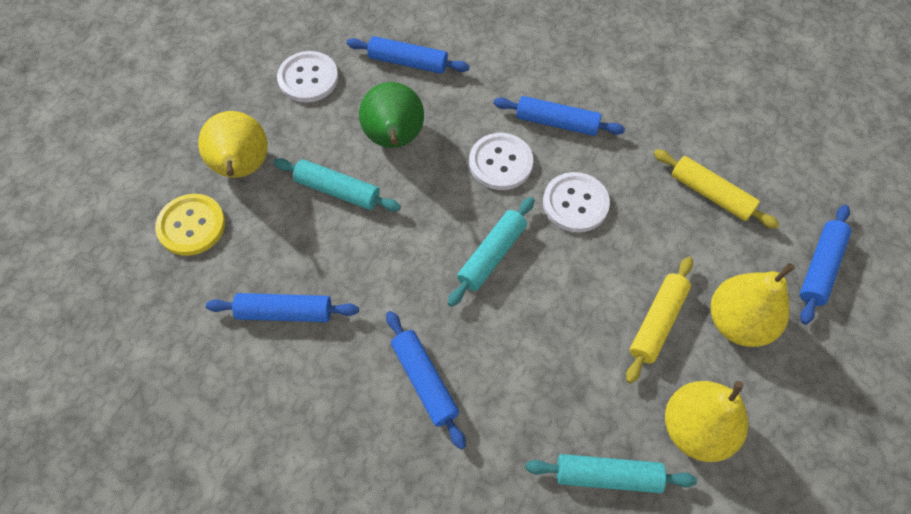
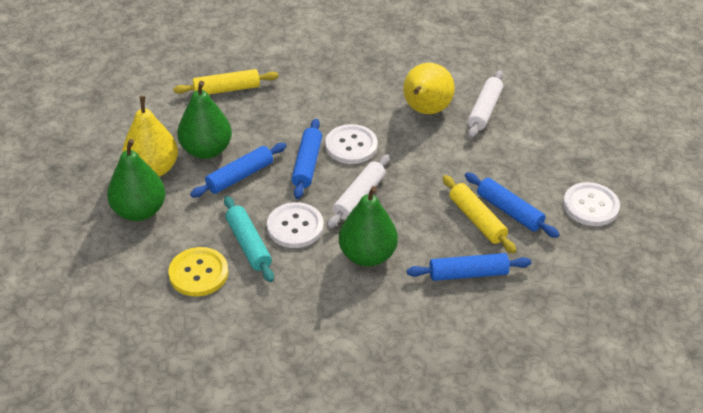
blue rolling pin: [206,293,359,322] [347,36,470,74] [386,311,466,449] [493,96,625,136] [800,205,852,325] = 5 -> [190,143,286,198] [292,119,322,199] [407,253,531,281] [465,172,560,238] = 4
green pear: [359,82,424,148] = 1 -> [107,139,166,221] [177,81,232,159] [339,186,398,267] = 3
turquoise rolling pin: [274,158,401,211] [448,197,534,307] [526,454,697,493] = 3 -> [224,196,274,282] = 1
white rolling pin: none = 0 -> [327,154,390,229] [468,70,503,138] = 2
yellow pear: [198,111,268,178] [665,381,748,462] [711,263,795,347] = 3 -> [122,96,178,177] [403,63,455,114] = 2

